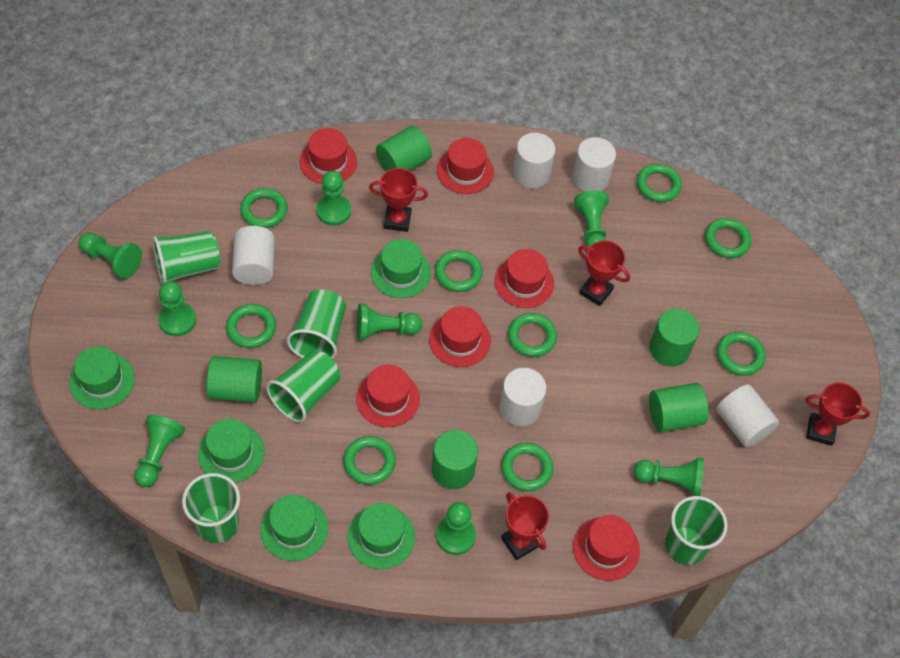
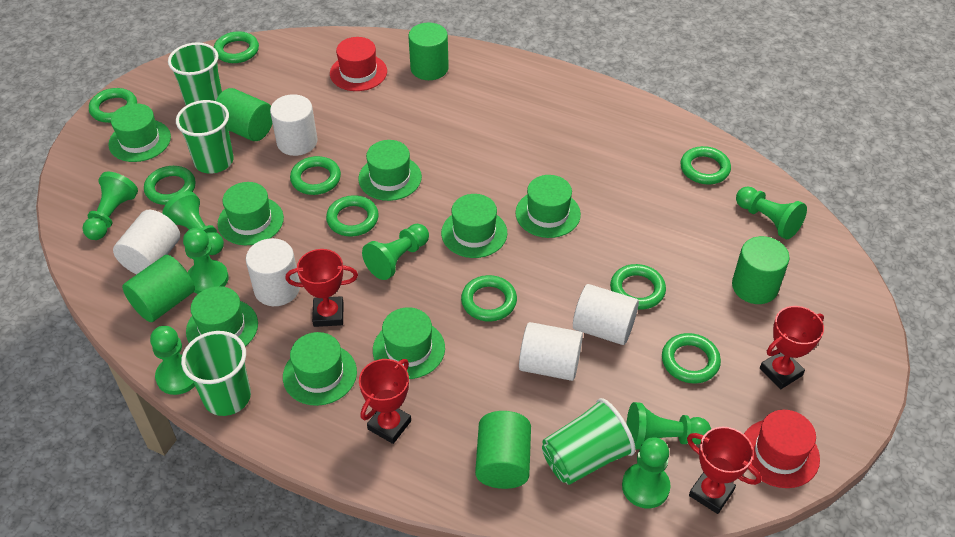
green cup: [152,231,220,284] [182,473,240,543] [266,350,341,422] [287,290,346,359] [665,496,728,565] = 5 -> [168,42,222,105] [176,100,234,174] [181,331,251,416] [542,398,635,485] = 4
green hat: [69,346,135,409] [198,419,265,483] [260,495,328,561] [348,503,415,569] [371,239,431,298] = 5 -> [108,103,171,162] [186,286,258,347] [217,182,284,245] [283,332,357,406] [358,140,422,201] [373,307,445,379] [441,194,507,258] [515,175,581,238] = 8
red hat: [300,128,357,184] [356,365,420,427] [429,306,491,367] [437,138,494,194] [495,249,554,308] [573,515,640,581] = 6 -> [330,37,387,91] [744,410,820,488] = 2

